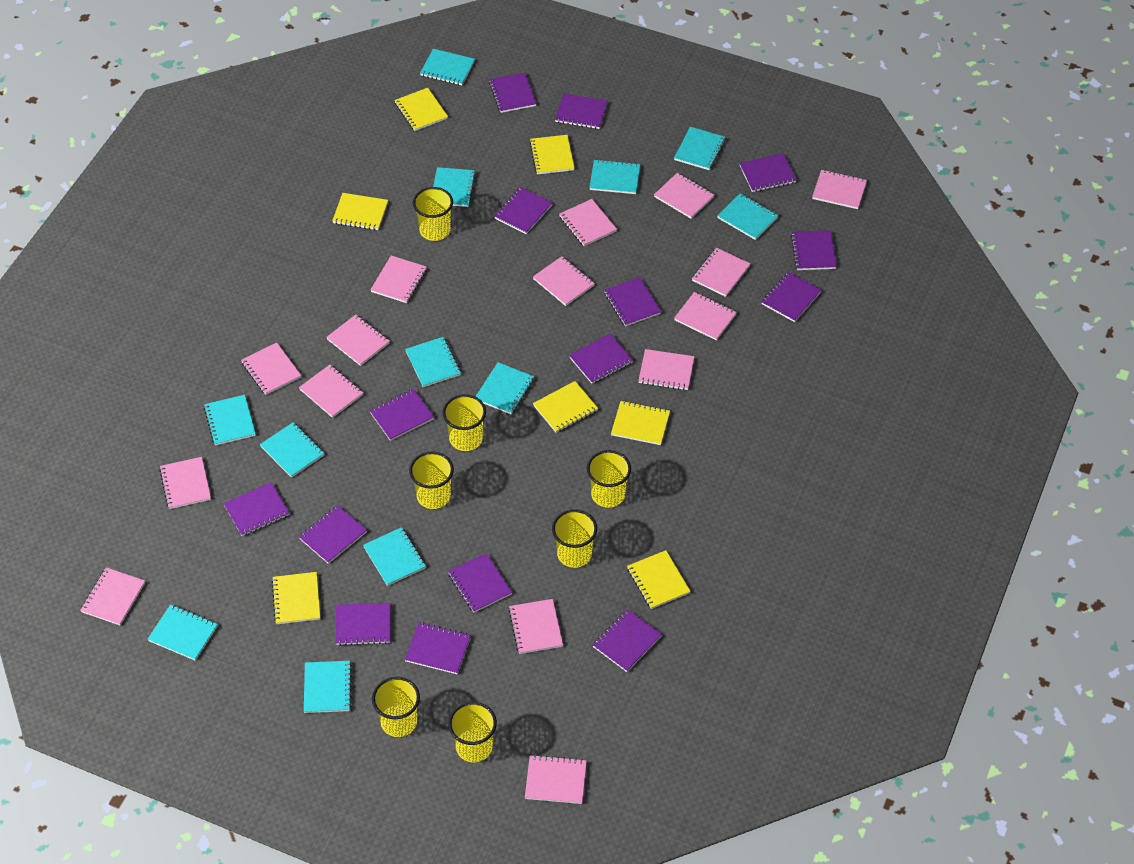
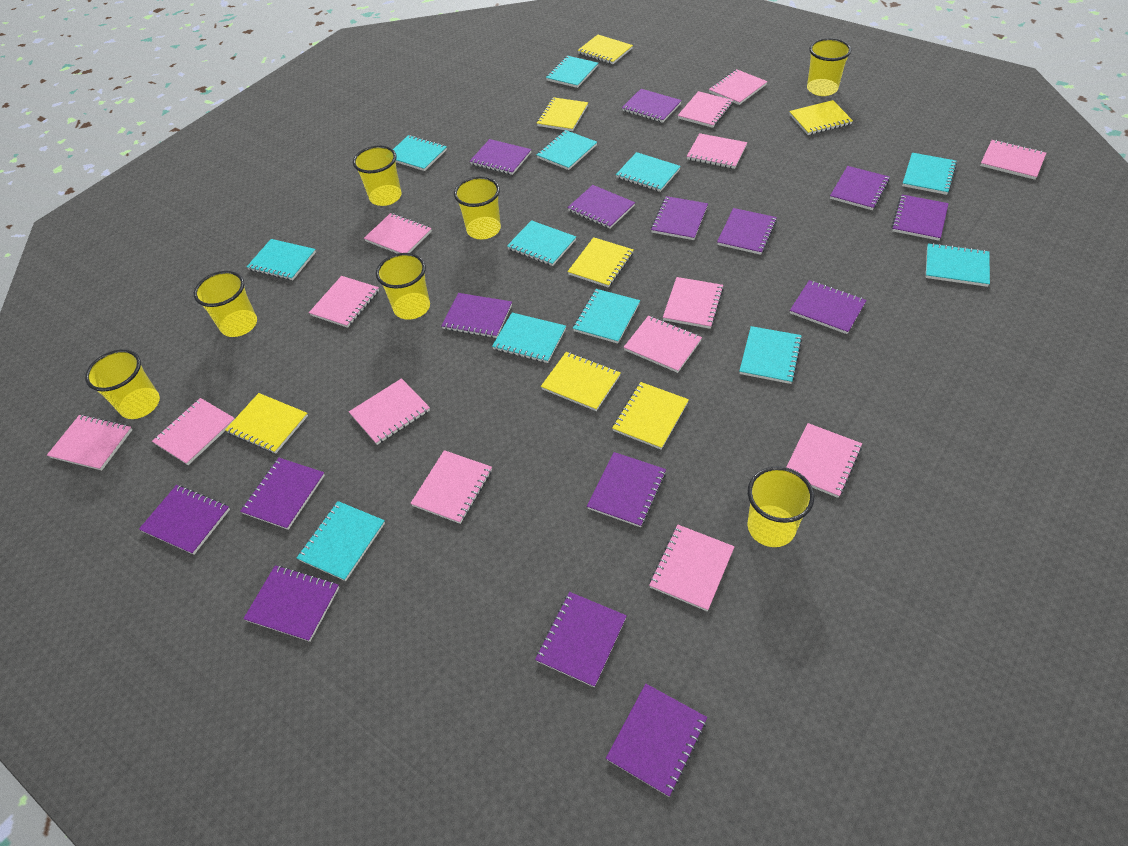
pink notebook: [80,567,145,625] [159,457,211,509] [241,342,301,395] [299,365,363,418] [326,315,390,366] [370,255,427,303] [508,599,563,654] [525,755,587,804] [533,256,595,306] [559,199,617,246] [638,349,695,390] [654,173,715,219] [674,292,737,340] [692,247,750,297] [812,170,867,209] = 15 -> [47,415,132,471] [152,398,235,465] [309,276,379,328] [349,378,430,445] [364,213,432,254] [410,450,492,524] [624,316,702,373] [649,525,735,611] [663,277,724,329] [678,91,733,128] [687,133,747,169] [709,69,767,105] [786,423,862,498] [980,140,1046,180] = 14

